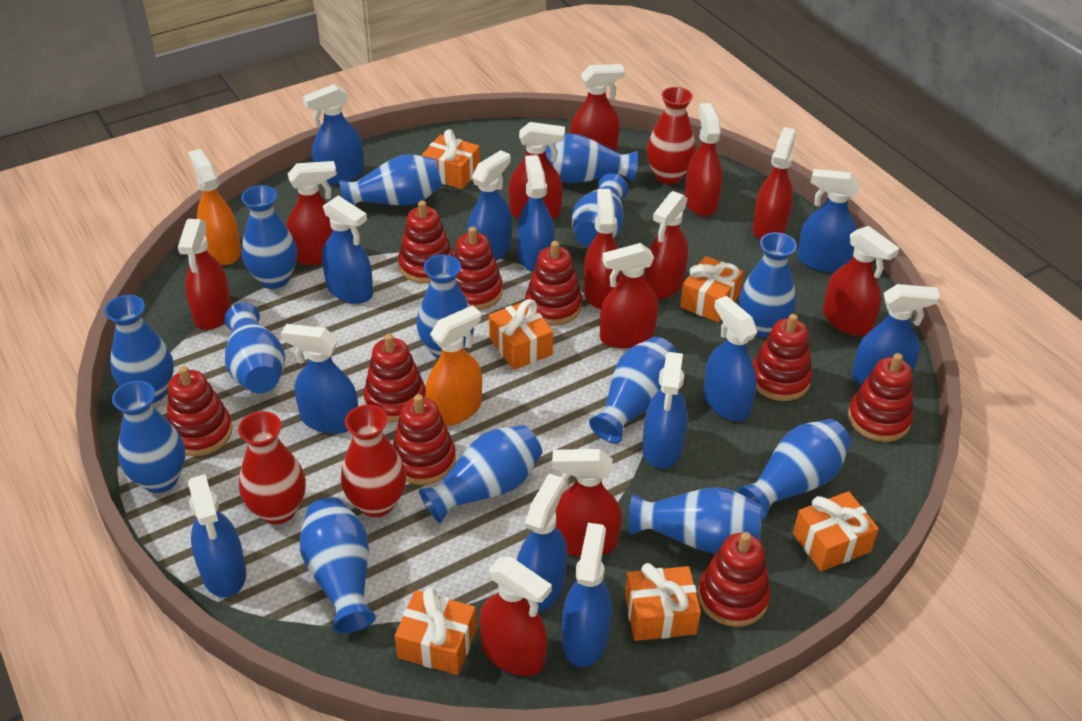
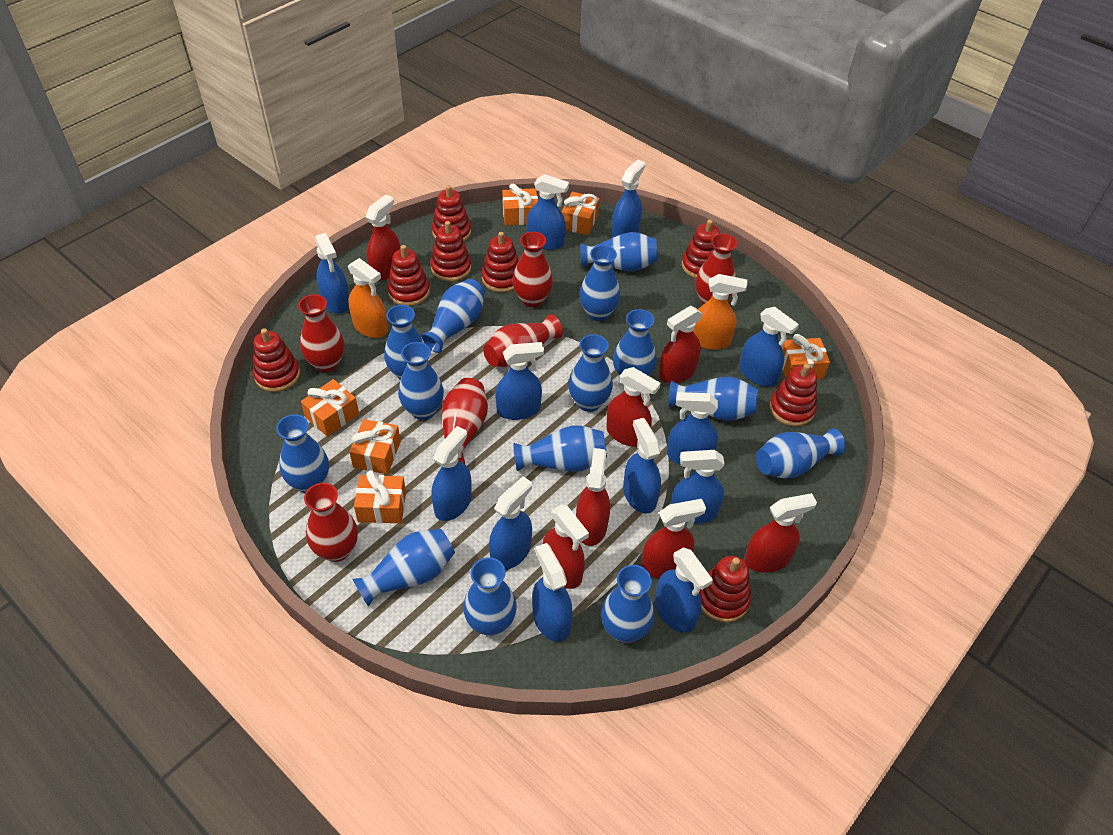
red spray bottle: [178,219,231,330] [286,161,337,265] [479,556,552,676] [509,122,565,220] [552,449,622,557] [570,64,625,152] [584,189,622,309] [600,243,658,348] [644,191,688,299] [684,103,722,216] [753,127,796,240] [823,226,899,336] = 12 -> [366,194,400,281] [543,504,589,589] [576,448,610,546] [606,367,661,447] [641,499,706,578] [659,306,703,383] [744,493,817,573] = 7
red stacking toy: [166,366,233,456] [364,334,426,422] [393,394,456,485] [398,201,454,283] [454,227,503,310] [525,241,582,325] [698,532,770,627] [752,314,812,401] [848,353,913,442] = 9 -> [253,328,300,392] [387,245,430,306] [430,221,471,282] [432,185,471,242] [481,232,519,293] [682,220,720,278] [699,556,751,622] [770,364,817,426] = 8
red vase: [238,411,306,524] [341,405,406,517] [647,87,696,184] = 3 -> [298,294,344,372] [304,483,358,562] [442,378,488,464] [483,314,563,367] [512,232,553,307] [695,234,737,305] = 6

